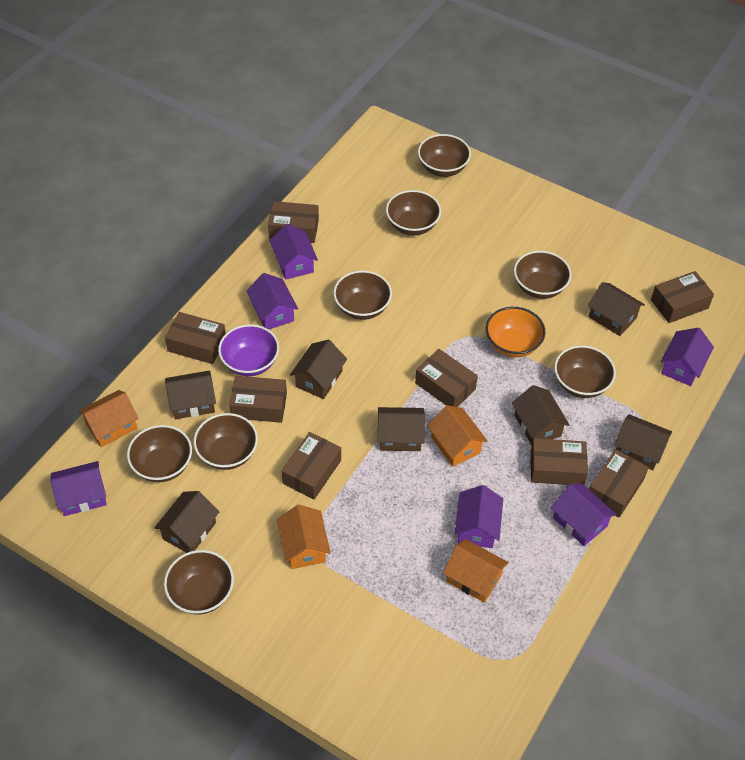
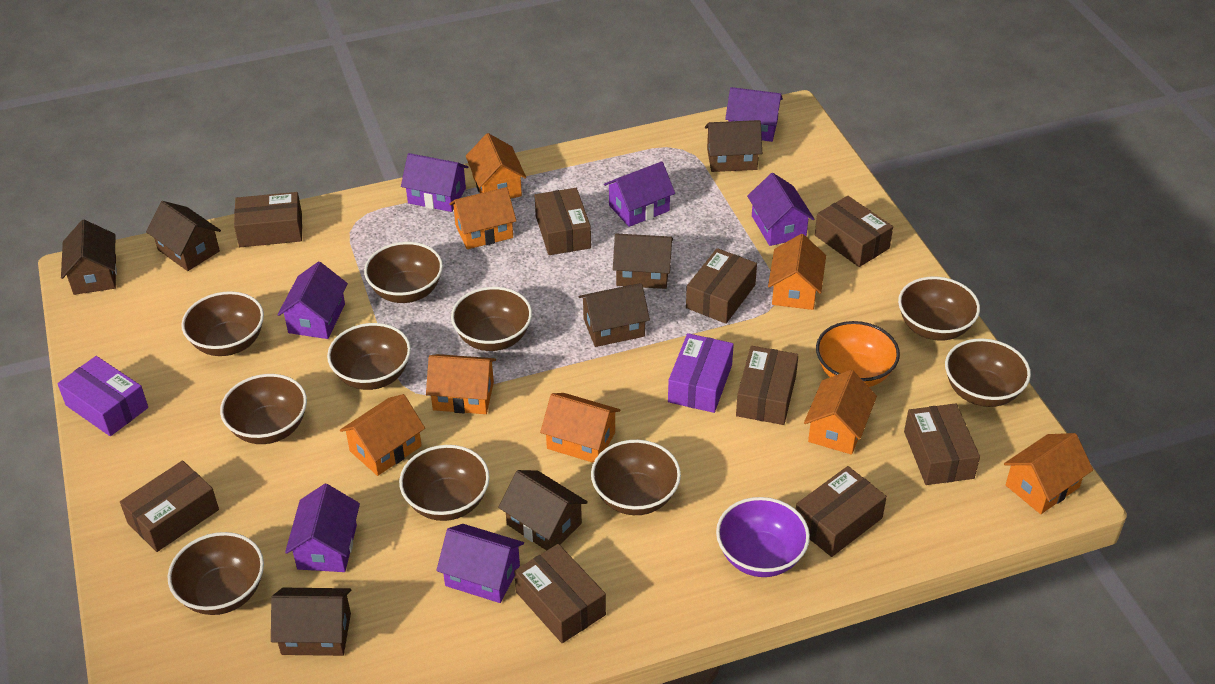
brown bowl: [127,425,192,482] [164,550,234,614] [193,413,258,470] [334,271,392,320] [386,190,441,235] [418,134,471,177] [514,251,572,299] [554,345,616,398] = 8 -> [168,532,264,615] [181,291,264,356] [220,374,307,444] [327,323,411,390] [364,242,443,303] [399,445,490,521] [451,287,532,351] [591,440,681,515] [898,277,980,340] [945,338,1031,407] = 10
brown box: [165,312,226,364] [229,376,287,423] [268,201,319,243] [282,432,341,500] [415,349,478,407] [530,438,588,485] [589,449,649,517] [651,271,714,323] = 8 -> [120,461,219,552] [234,192,302,247] [514,544,606,643] [535,188,591,255] [686,248,757,324] [736,346,799,425] [796,466,887,557] [815,196,893,267] [904,403,980,485] = 9
orange house: [78,390,139,447] [277,505,331,569] [427,405,488,467] [443,539,509,603] = 4 -> [340,394,425,476] [426,354,496,414] [449,187,516,249] [466,133,526,198] [540,393,620,463] [768,234,826,310] [804,370,877,455] [1004,433,1093,514] = 8
purple box: none = 0 -> [57,356,148,436] [668,333,734,413] = 2
purple house: [50,461,107,516] [246,273,298,329] [269,223,318,280] [455,485,503,548] [551,483,616,546] [661,327,714,386] = 6 -> [277,261,348,339] [285,484,360,572] [401,153,468,212] [436,524,524,603] [604,161,675,227] [725,87,783,142] [747,173,814,246] = 7

